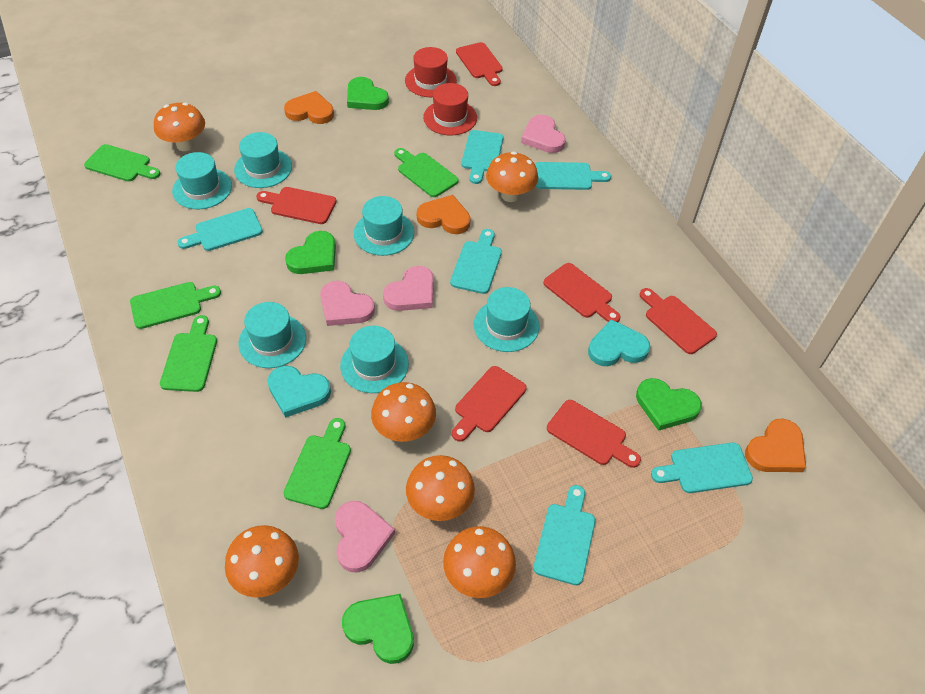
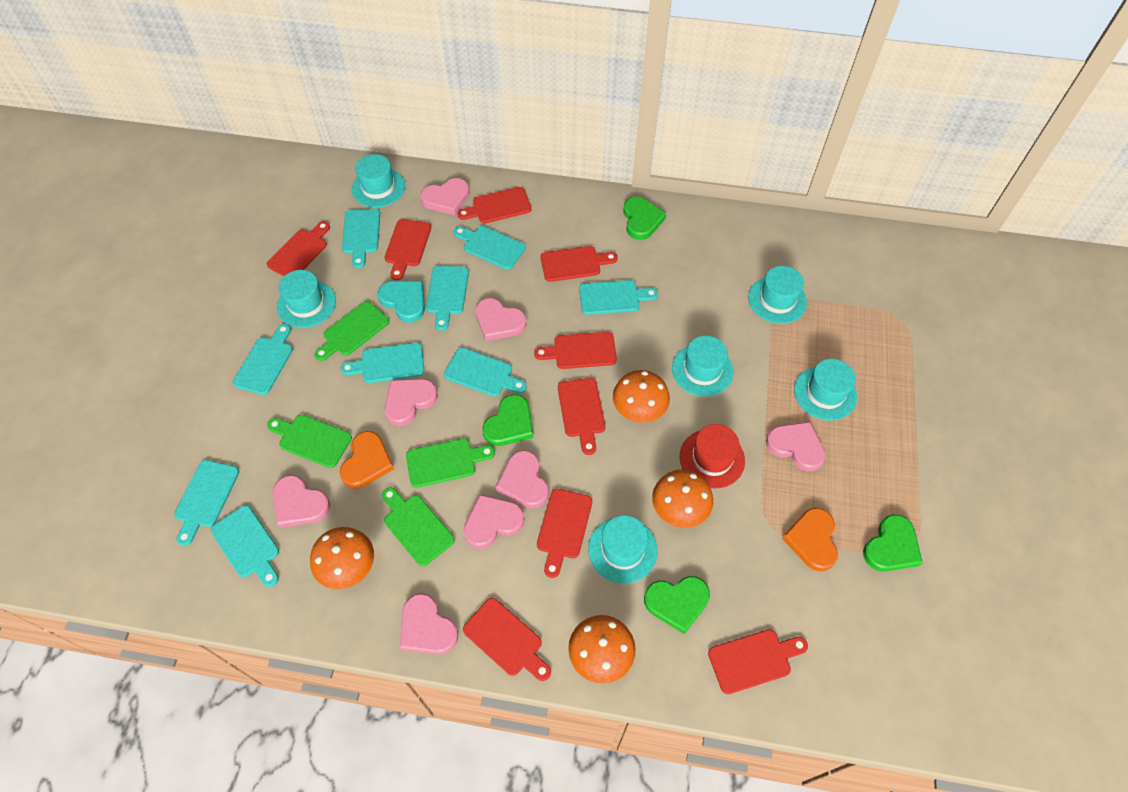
green cutting board: [84,144,160,182] [130,282,221,329] [160,315,217,392] [283,418,351,509] [394,148,459,197] = 5 -> [267,415,352,468] [314,301,389,361] [382,487,454,566] [406,438,495,488] = 4
orange heart: [284,91,334,124] [417,195,471,234] [745,418,806,472] = 3 -> [339,431,394,489] [782,508,838,571] = 2
orange mushroom: [154,103,205,151] [225,525,299,598] [371,382,436,442] [406,455,475,521] [443,526,516,598] [486,152,538,202] = 6 -> [310,527,374,589] [568,615,636,684] [613,370,670,423] [652,469,713,528] = 4
pink heart: [320,281,375,326] [335,501,395,573] [383,266,434,311] [521,115,566,153] = 4 -> [272,475,330,528] [384,379,438,426] [400,593,458,655] [420,178,470,215] [463,494,524,549] [475,298,527,341] [495,450,549,508] [766,422,826,471] = 8
red cutting board: [256,187,337,224] [452,366,527,442] [456,42,503,86] [543,263,621,322] [547,400,641,468] [639,288,717,354] = 6 -> [267,221,330,276] [385,219,431,280] [457,187,532,224] [463,598,551,681] [534,332,617,369] [537,489,592,578] [541,246,617,282] [558,378,605,455] [708,629,808,694] = 9
red hat: [405,47,457,97] [423,83,477,136] = 2 -> [680,424,745,488] = 1
turquoise cutting board: [177,208,263,251] [450,229,502,294] [461,130,504,184] [533,485,596,585] [535,162,611,190] [651,443,753,493] = 6 -> [174,460,239,546] [211,505,279,587] [233,324,293,395] [340,343,424,383] [342,209,380,268] [426,265,469,331] [444,348,526,396] [454,226,526,270] [579,280,658,315] = 9
turquoise heart: [267,366,331,418] [588,319,650,366] = 2 -> [378,281,425,322] = 1

